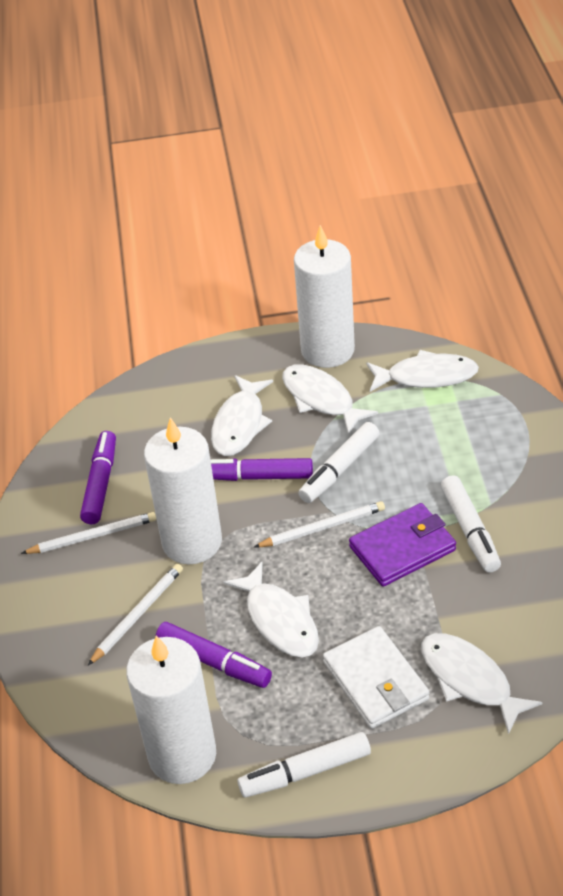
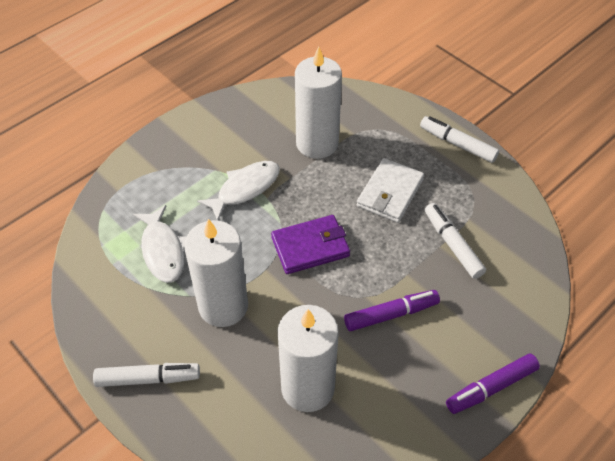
purple marker: [80,431,116,524] [156,622,272,688] [210,458,313,481] = 3 -> [344,290,440,331] [446,354,540,414] = 2
white fish: [211,375,273,456] [223,562,319,657] [282,364,378,435] [366,350,479,392] [421,633,543,735] = 5 -> [133,205,186,283] [197,161,280,221] = 2
white pencil: [21,512,156,554] [88,564,183,665] [254,501,385,547] = 3 -> none = 0

